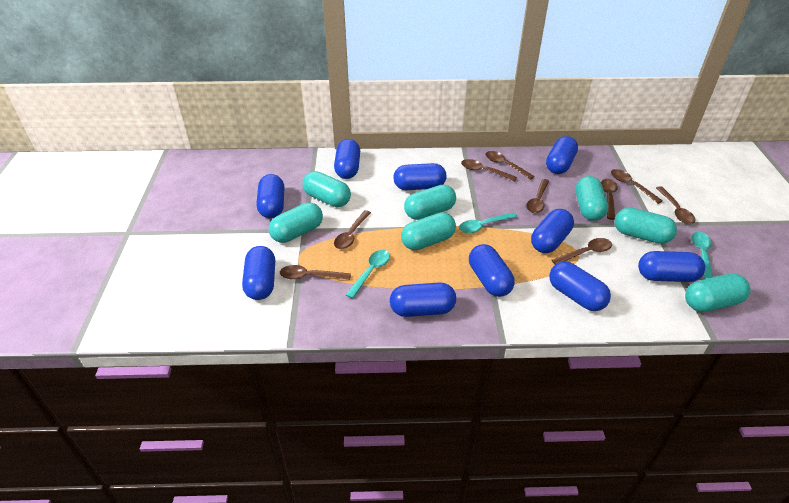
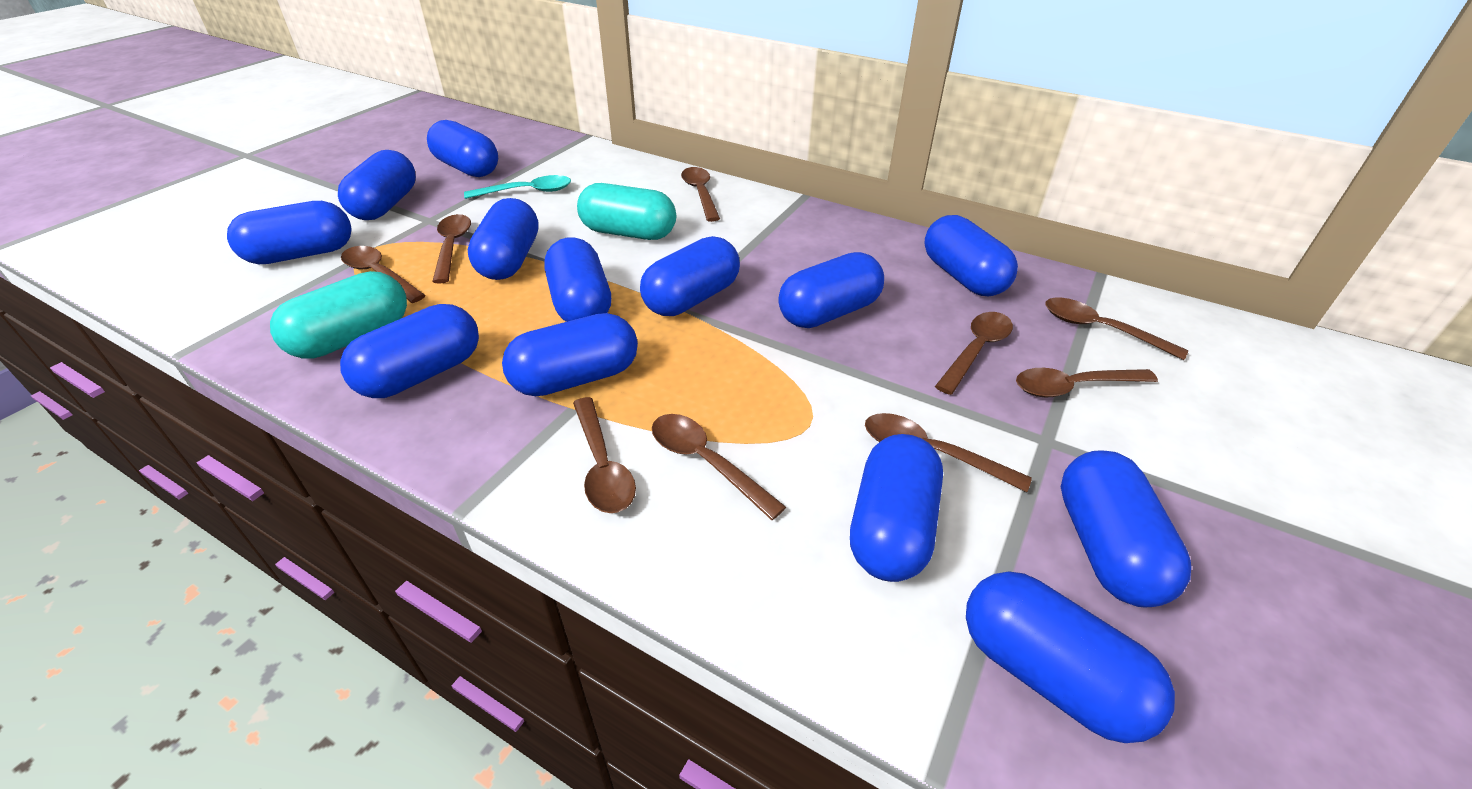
blue capsule: [242,246,275,300] [256,174,285,218] [334,139,360,179] [390,283,456,317] [393,163,446,190] [469,244,515,297] [531,209,574,253] [546,136,578,174] [549,261,611,311] [638,251,705,282] = 10 -> [227,201,352,264] [338,150,416,220] [340,304,479,398] [427,120,498,177] [468,198,539,280] [502,313,638,396] [544,237,611,322] [640,236,740,316] [778,252,884,328] [850,434,943,582] [924,215,1018,296] [966,571,1175,743] [1061,450,1191,608] = 13
turquoise capsule: [269,202,323,243] [303,171,351,207] [401,212,456,250] [404,185,456,220] [575,176,608,221] [614,207,677,244] [685,274,750,312] = 7 -> [270,271,407,359] [577,183,676,240] = 2
turquoise spoon: [346,250,390,299] [459,212,517,233] [691,232,713,279] = 3 -> [464,175,571,199] = 1

